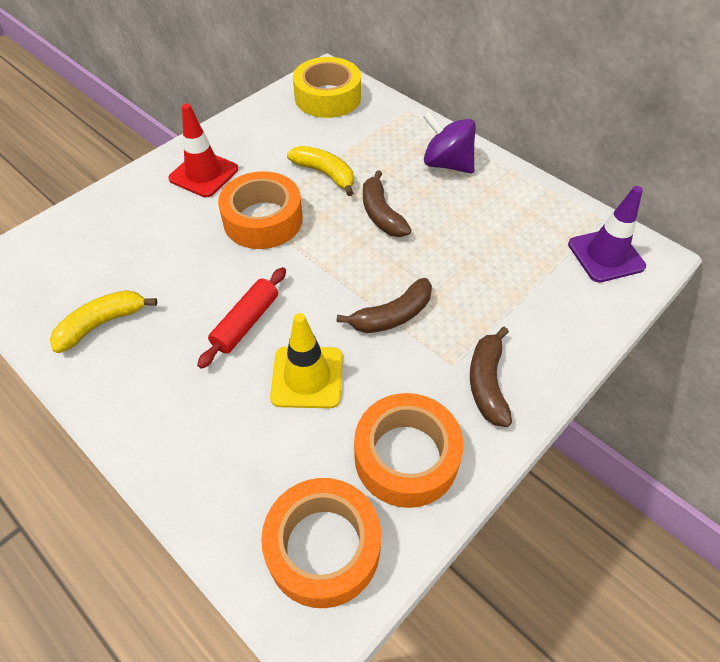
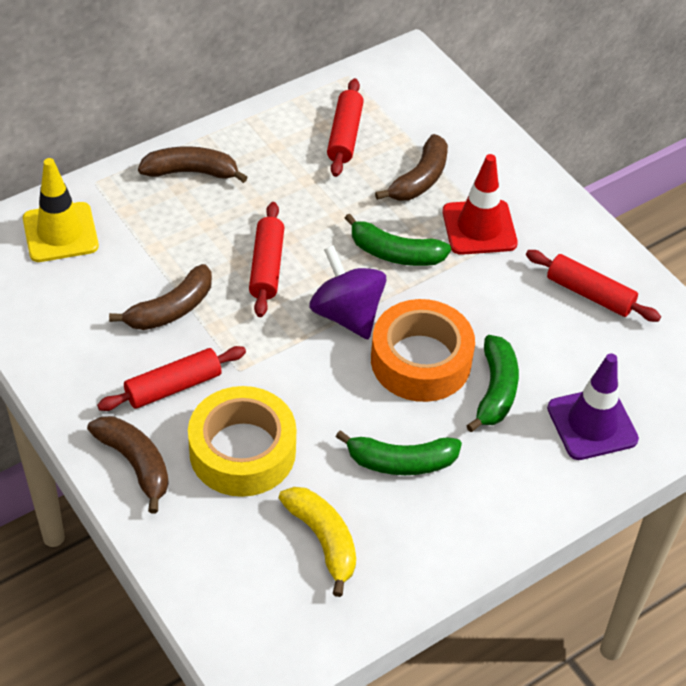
brown banana: [336,278,432,333] [363,170,411,237] [470,327,512,427] = 3 -> [87,416,169,513] [109,264,212,330] [138,146,248,183] [375,134,448,201] = 4
green banana: none = 0 -> [336,430,462,475] [344,213,451,266] [466,335,519,432] = 3
orange tape: [218,171,303,249] [261,478,381,608] [354,393,464,508] = 3 -> [371,299,475,402] = 1
red rolling pin: [197,267,286,369] = 1 -> [97,346,246,411] [249,202,284,317] [327,78,364,177] [526,250,661,322] = 4
yellow banana: [50,290,157,353] [287,146,354,196] = 2 -> [279,487,356,597] = 1

